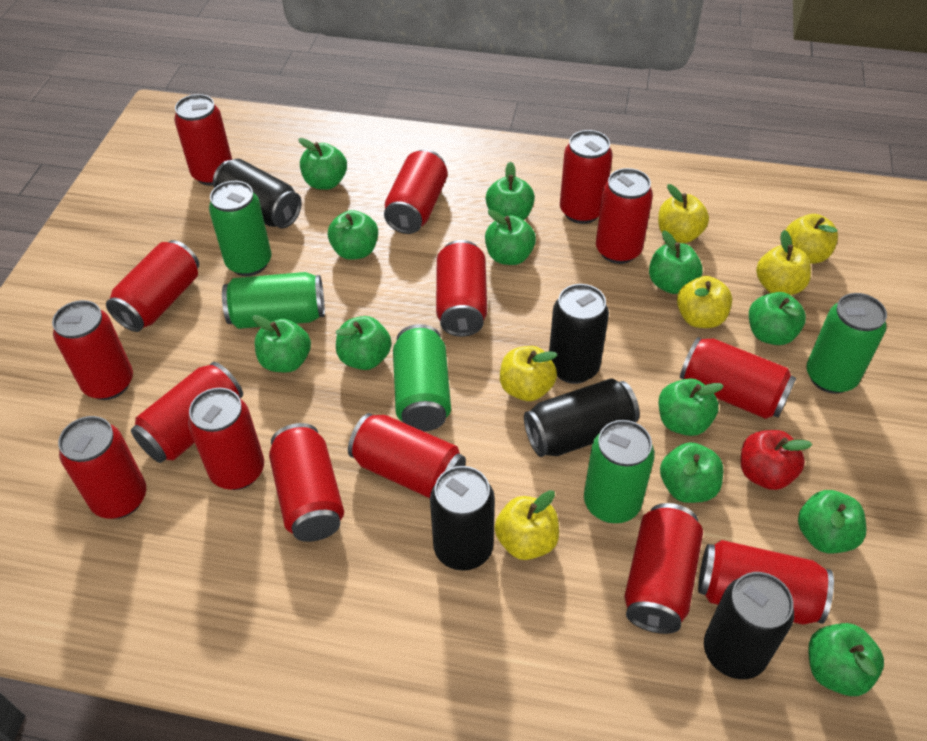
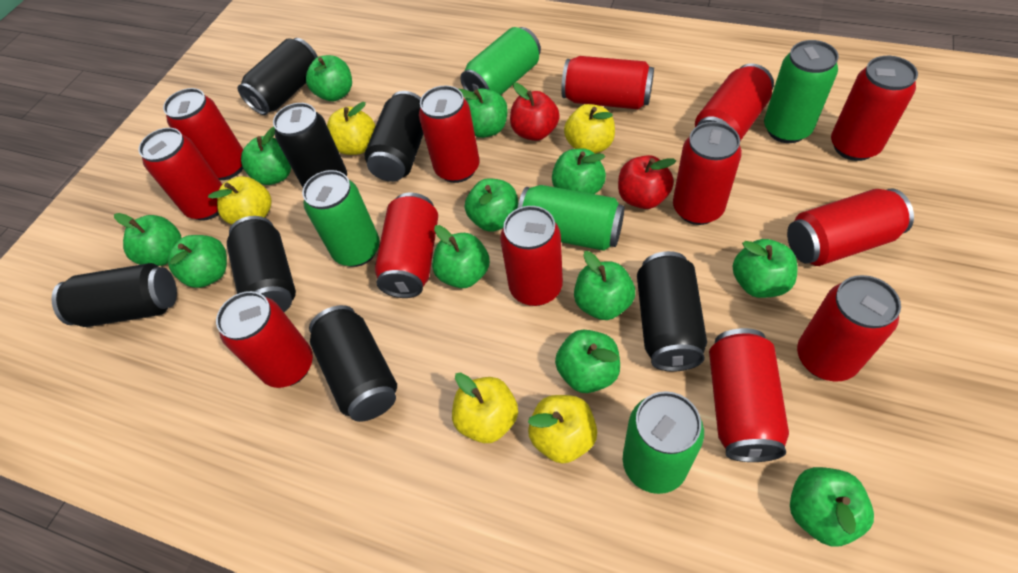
black can: [213,159,302,228] [430,466,495,571] [524,379,640,457] [549,284,609,384] [704,572,794,679] = 5 -> [51,263,177,327] [227,216,296,312] [237,38,318,115] [273,103,347,187] [309,305,397,422] [364,91,423,182] [637,251,707,371] = 7
red apple: [741,430,812,490] = 1 -> [510,83,560,141] [618,155,676,209] = 2
red can: [52,300,133,400] [58,416,146,519] [106,240,199,332] [131,362,243,463] [174,94,232,186] [188,388,264,490] [269,423,344,542] [348,413,466,498] [384,149,448,234] [436,240,487,337] [560,130,613,224] [596,168,653,264] [624,503,703,634] [680,337,796,419] [698,540,834,625] = 15 -> [138,128,223,221] [163,88,243,180] [216,291,313,388] [375,193,438,298] [419,86,480,183] [500,206,563,306] [561,56,654,109] [673,122,742,225] [695,63,774,141] [709,328,789,462] [787,188,914,266] [797,275,901,382] [831,56,918,161] = 13
yellow apple: [495,490,559,560] [500,346,558,401] [658,184,709,243] [677,276,732,328] [756,230,811,295] [785,214,838,264] = 6 -> [208,176,272,225] [327,102,375,155] [452,373,518,443] [528,395,597,464] [564,104,615,154] = 5

